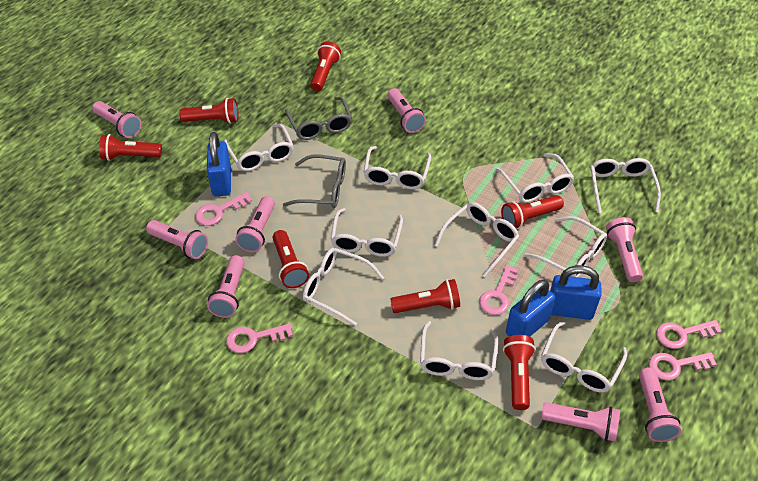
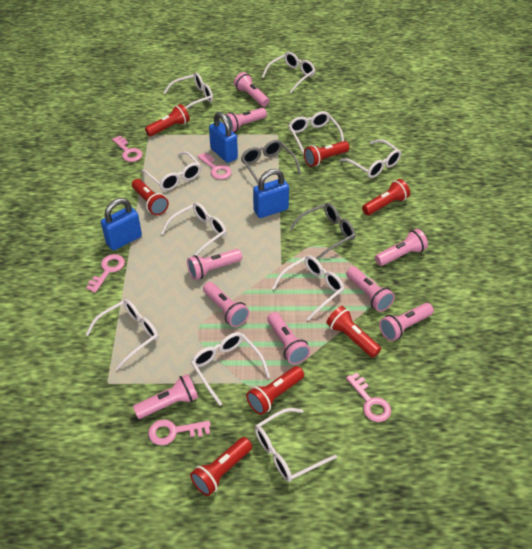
pink flashlight: [92,101,141,138] [146,220,208,259] [207,255,245,318] [235,196,275,252] [387,88,426,133] [541,402,620,441] [606,217,643,282] [639,367,681,442] = 8 -> [133,374,198,419] [187,249,242,280] [203,282,249,327] [223,108,267,132] [234,72,269,107] [267,312,310,364] [346,267,395,312] [375,229,428,266] [379,303,434,341] = 9

